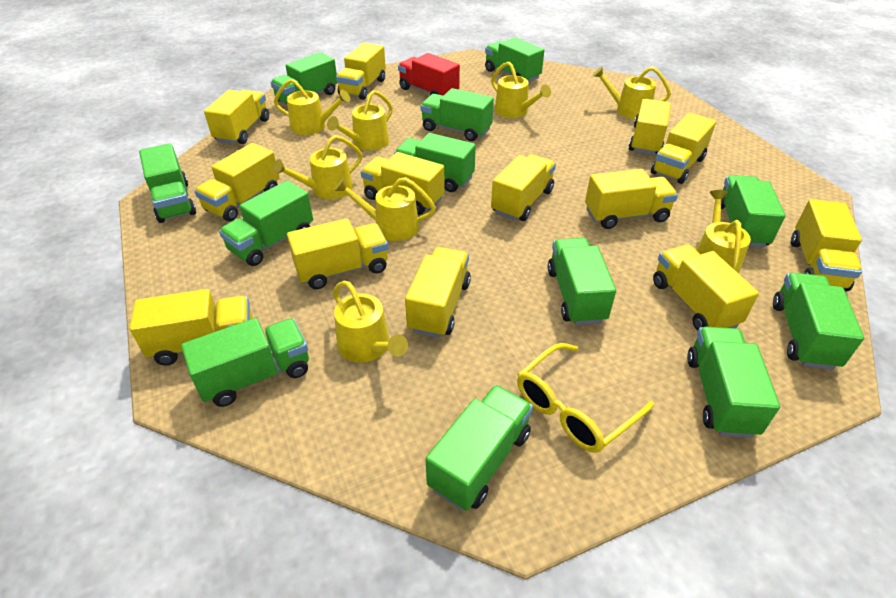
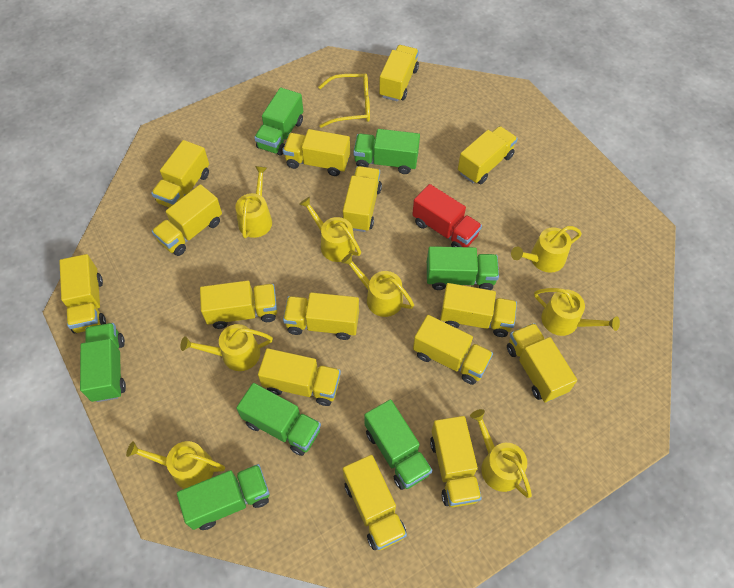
green truck: [139,143,196,223] [181,318,309,407] [219,180,313,266] [271,52,337,105] [394,133,476,192] [421,88,494,141] [425,385,533,511] [485,37,544,83] [548,238,616,325] [687,327,780,438] [721,175,786,248] [773,273,864,370] = 12 -> [80,323,126,402] [177,464,270,530] [236,383,321,456] [254,87,303,156] [353,129,420,174] [364,399,433,490] [427,246,499,290] = 7
yellow truck: [130,289,252,365] [194,143,280,221] [204,90,269,144] [287,218,388,289] [336,42,386,100] [361,152,444,215] [405,247,471,338] [491,154,556,221] [585,169,678,229] [629,99,671,155] [651,113,716,184] [653,245,759,331] [791,199,862,291] = 13 -> [59,254,106,333] [151,140,209,208] [152,184,222,256] [200,280,277,329] [258,348,341,406] [283,129,350,176] [283,292,359,340] [343,166,382,232] [343,455,407,550] [379,45,419,102] [413,315,493,385] [430,416,482,507] [440,283,517,337] [458,126,518,184] [507,323,577,402] = 15

